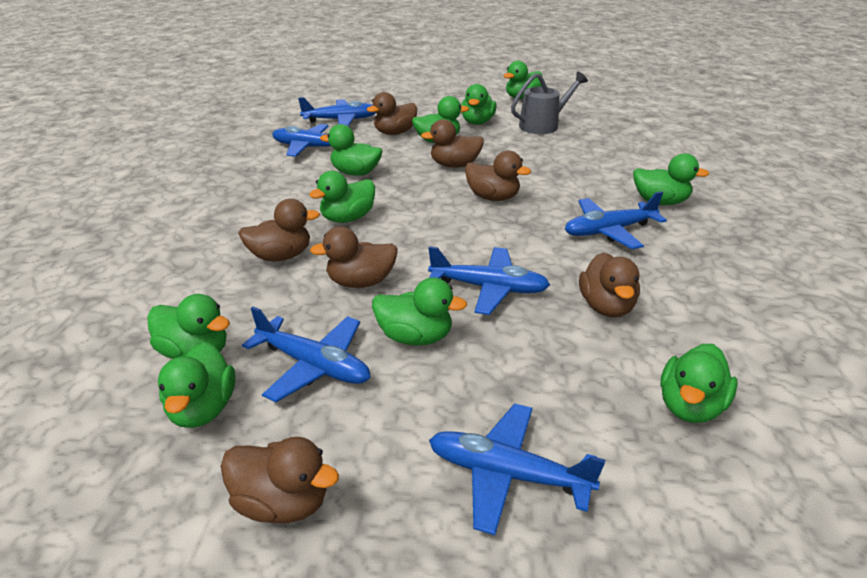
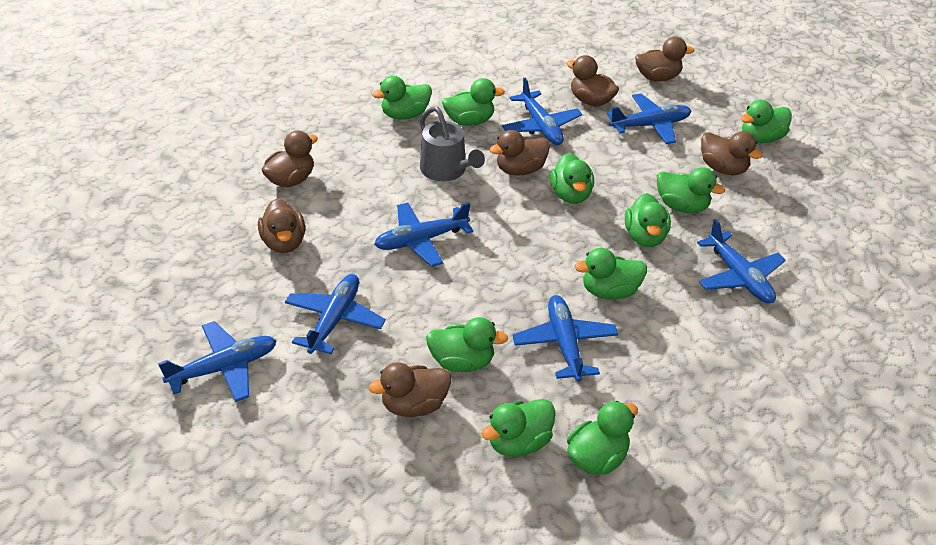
blue plane: [242,306,371,402] [272,124,349,157] [298,97,376,125] [428,246,550,315] [429,403,605,535] [565,191,667,249] = 6 -> [158,321,277,402] [285,274,386,354] [374,202,473,267] [502,78,582,145] [512,295,618,382] [607,94,691,144] [697,219,786,303] = 7

